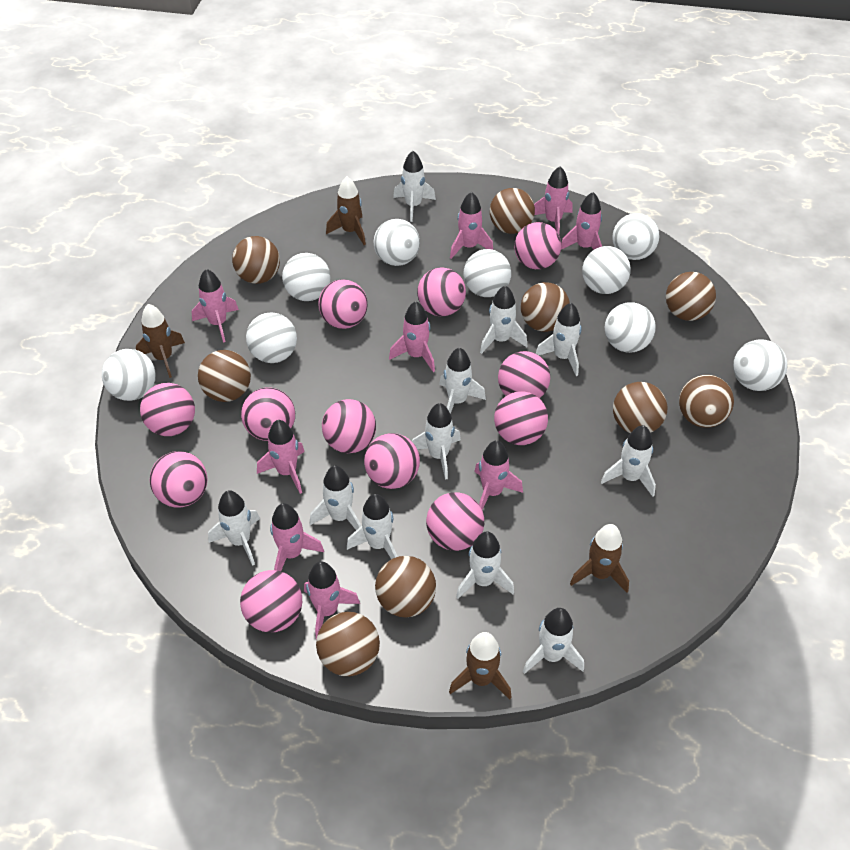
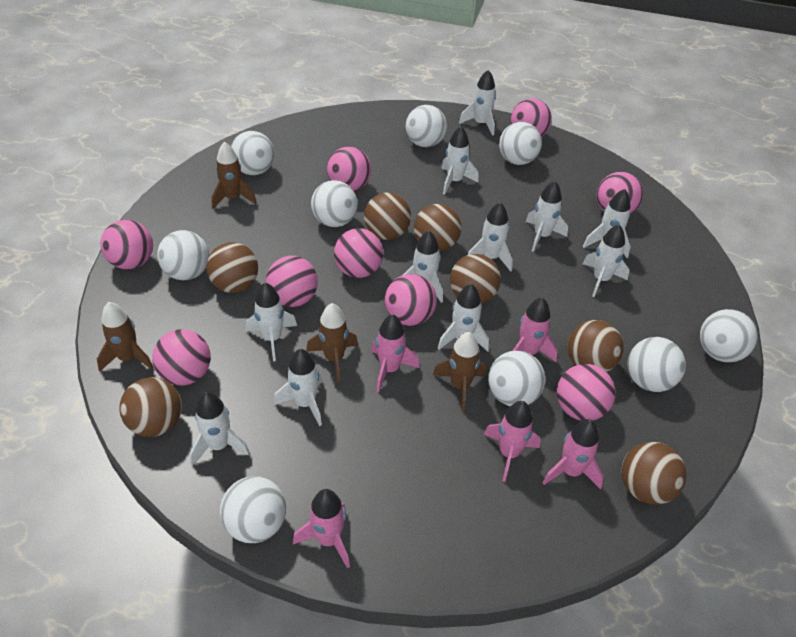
brown ball: [198,350,251,402] [232,236,280,284] [316,612,380,676] [375,556,436,618] [490,188,535,234] [521,282,570,332] [613,382,667,433] [666,272,716,321] [679,375,734,428] = 9 -> [119,377,182,437] [207,242,258,293] [364,192,411,240] [414,204,461,252] [450,254,501,304] [568,320,624,372] [621,442,687,505] = 7
pink ball: [140,383,195,436] [150,451,208,508] [240,570,302,633] [241,387,295,441] [318,279,368,329] [322,399,376,453] [364,433,420,489] [417,267,466,316] [426,492,484,551] [494,391,548,445] [498,351,550,398] [514,222,561,269] = 12 -> [101,220,153,269] [152,329,211,386] [266,256,318,307] [327,147,371,191] [334,228,383,278] [385,274,437,326] [511,98,552,137] [557,364,616,421] [597,172,643,214] = 9
pink rocket: [192,269,239,343] [257,420,305,494] [270,503,324,571] [304,561,360,640] [389,301,435,372] [450,192,493,259] [474,440,523,510] [534,167,573,234] [561,192,602,250] = 9 -> [293,489,350,568] [371,314,420,392] [484,401,541,482] [512,297,558,362] [543,419,604,489] = 5

